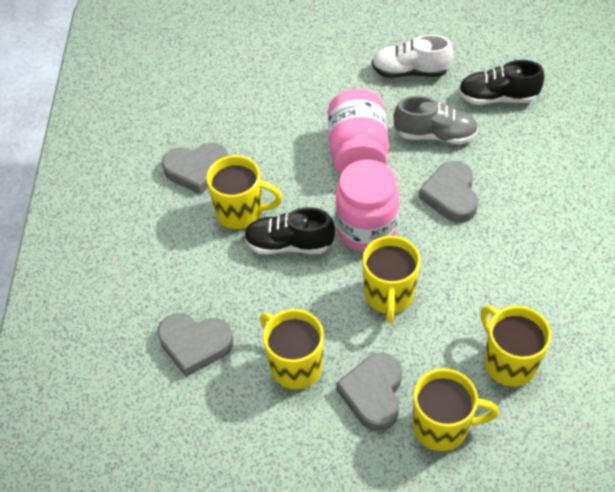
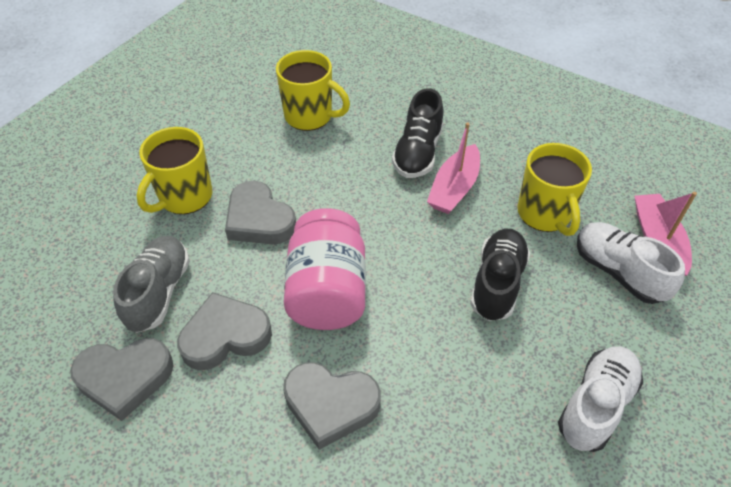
pink boat: none = 0 -> [427,123,480,214] [634,192,697,276] = 2
pink jar: [328,89,389,174] [335,160,399,252] = 2 -> [284,208,366,330] = 1
white shoe: [372,34,454,78] = 1 -> [558,346,643,452] [577,222,685,304] = 2
yellow mug: [206,155,282,230] [260,309,324,389] [362,236,421,323] [413,368,499,451] [480,306,551,387] = 5 -> [137,127,212,214] [276,50,350,131] [517,143,592,236] = 3

